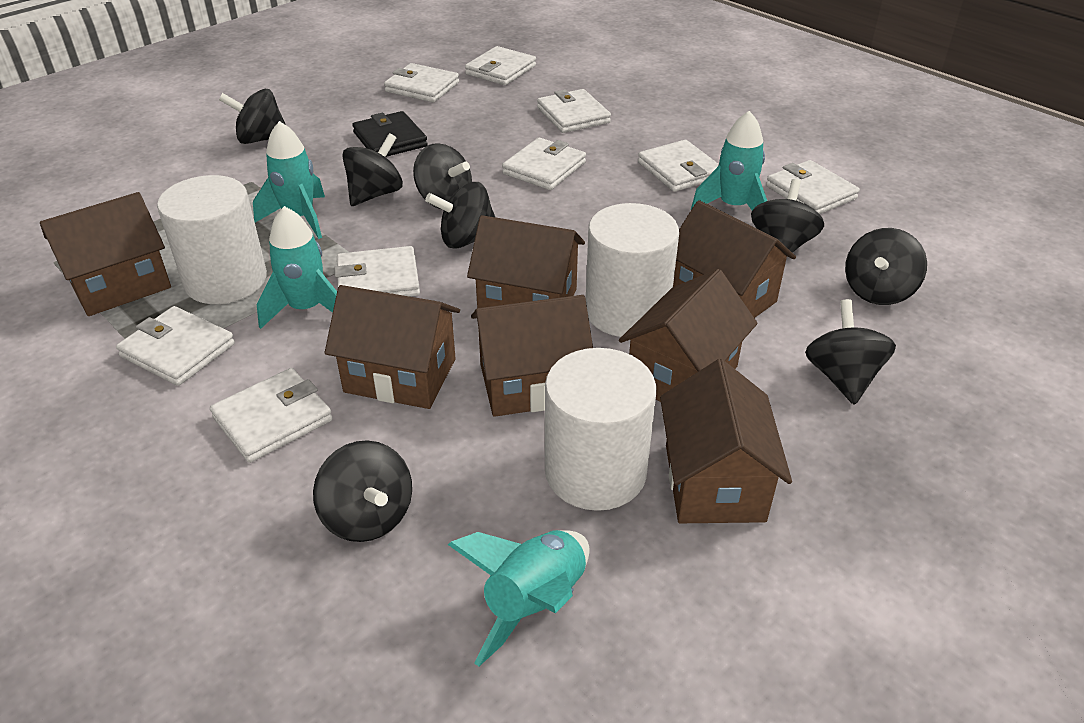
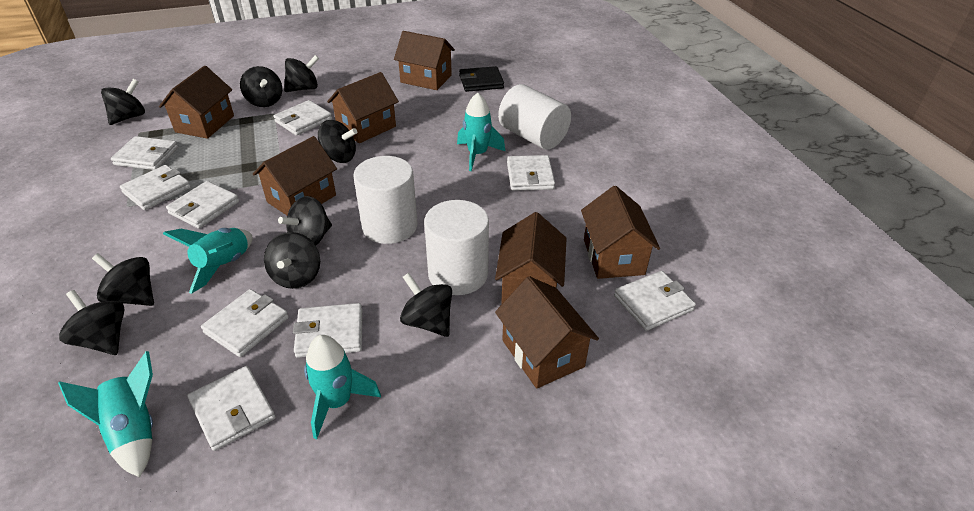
black spinning top: [219,89,286,144] [313,440,412,542] [342,133,403,206] [413,143,472,209] [425,182,495,249] [751,179,824,257] [805,299,896,405] [845,228,927,305] = 8 -> [59,290,125,355] [92,253,154,306] [101,79,145,125] [240,66,282,107] [264,232,320,289] [278,196,332,246] [284,55,319,92] [318,120,357,163] [400,273,452,337] = 9

